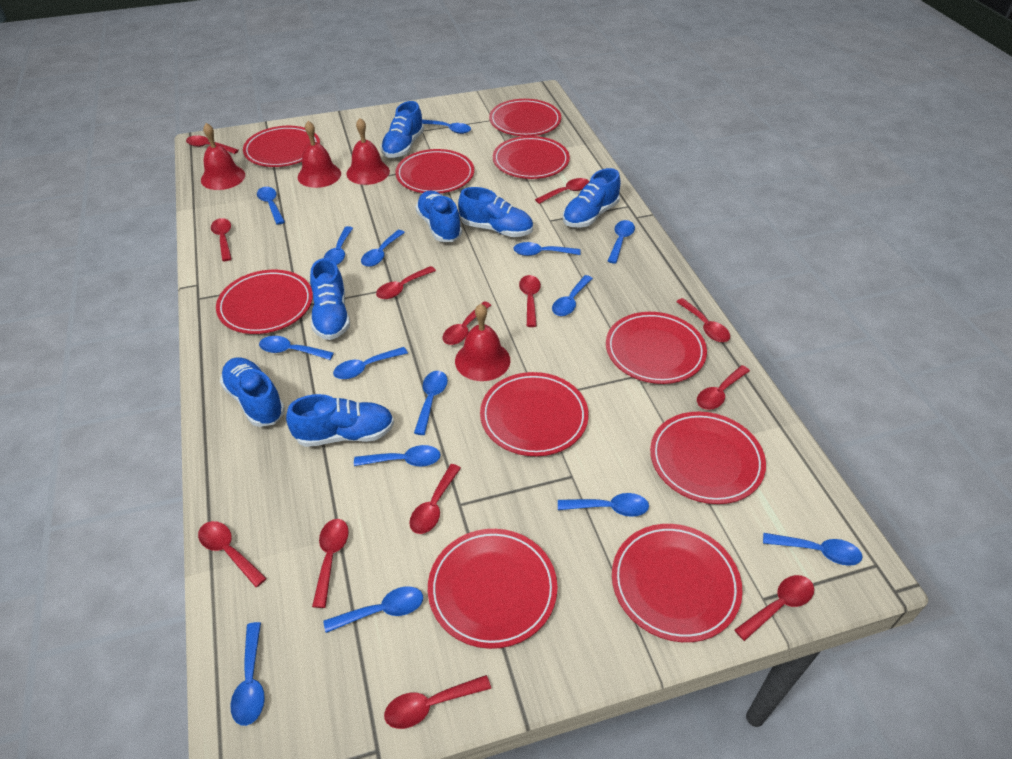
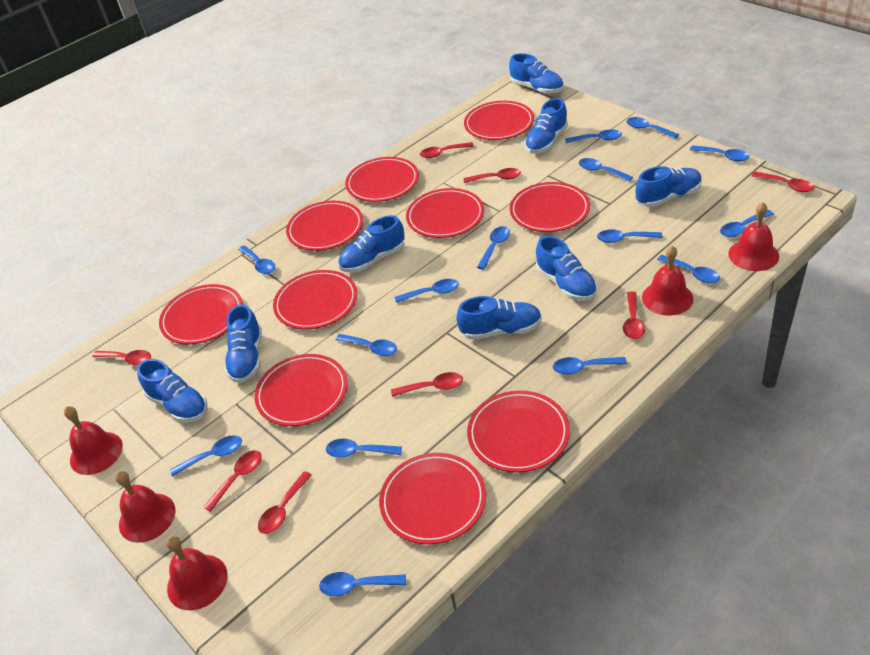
blue shoe: [220,357,285,427] [286,394,394,447] [310,258,350,340] [381,101,424,158] [415,191,462,242] [458,187,533,237] [563,168,621,227] = 7 -> [137,359,208,423] [224,304,262,383] [338,215,405,273] [456,296,542,340] [509,53,564,94] [525,98,568,153] [536,236,597,301] [636,166,702,207] = 8
red bell: [201,123,245,190] [298,121,341,188] [347,118,390,185] [455,304,510,381] = 4 -> [64,406,123,475] [115,471,175,543] [166,535,227,610] [642,246,693,316] [728,202,779,271] = 5
red spoon: [186,136,239,154] [198,521,267,587] [211,218,232,261] [312,519,349,608] [376,266,436,299] [384,675,491,729] [410,464,461,534] [442,301,491,345] [519,275,541,327] [535,178,589,204] [676,298,730,342] [697,365,750,410] [735,575,814,641] = 13 -> [92,350,151,365] [203,450,262,512] [258,471,312,534] [391,372,463,397] [420,142,474,158] [464,168,521,183] [623,292,645,339] [752,172,814,192] = 8

